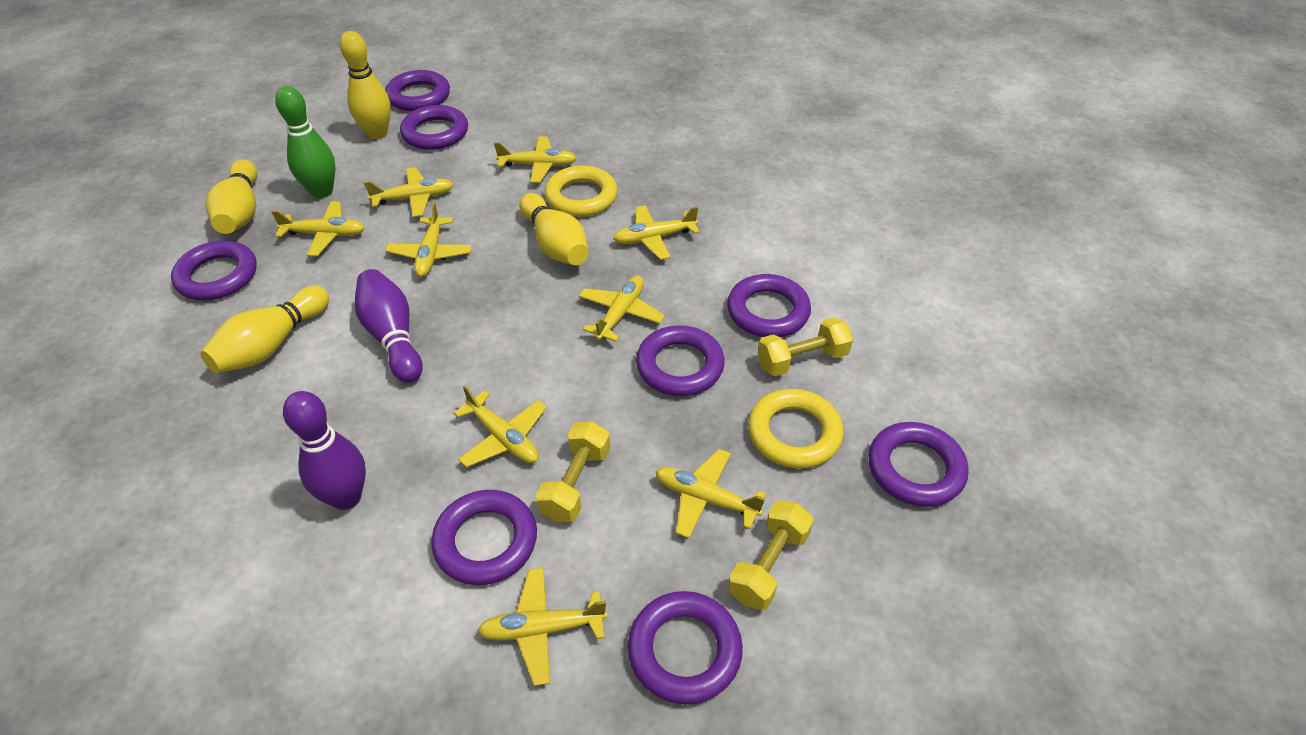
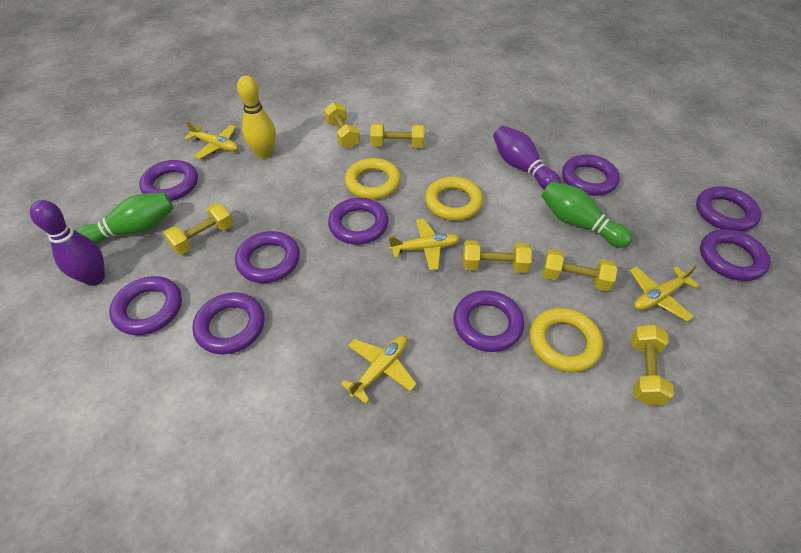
green bowling pin: [275,86,335,198] = 1 -> [76,193,173,245] [542,182,632,248] = 2
purple ring: [171,241,257,300] [385,70,450,111] [400,105,468,150] [431,490,537,585] [628,591,743,704] [636,325,725,396] [727,274,811,337] [868,422,969,507] = 8 -> [109,276,182,335] [139,160,198,201] [192,292,264,354] [235,231,300,283] [328,198,389,245] [454,290,524,352] [562,155,620,196] [696,186,761,232] [700,229,770,281] = 9
yellow bowling pin: [200,286,329,373] [206,160,258,234] [340,31,391,139] [519,193,589,265] = 4 -> [237,75,276,159] = 1
yellow dumbbell: [536,421,610,522] [728,500,814,610] [758,317,853,376] = 3 -> [163,203,233,255] [324,102,360,148] [370,123,425,148] [463,240,532,273] [542,249,618,291] [631,324,674,405] = 6
yellow plane: [271,201,365,256] [364,167,454,217] [385,202,472,277] [454,385,547,468] [477,568,607,686] [494,136,577,183] [579,275,665,342] [613,205,699,260] [655,449,766,538] = 9 -> [184,121,238,159] [341,336,417,404] [389,219,460,271] [630,265,700,321] = 4
yellow ring: [544,165,618,217] [748,389,843,469] = 2 -> [345,158,401,200] [425,176,483,221] [530,308,604,372] = 3

